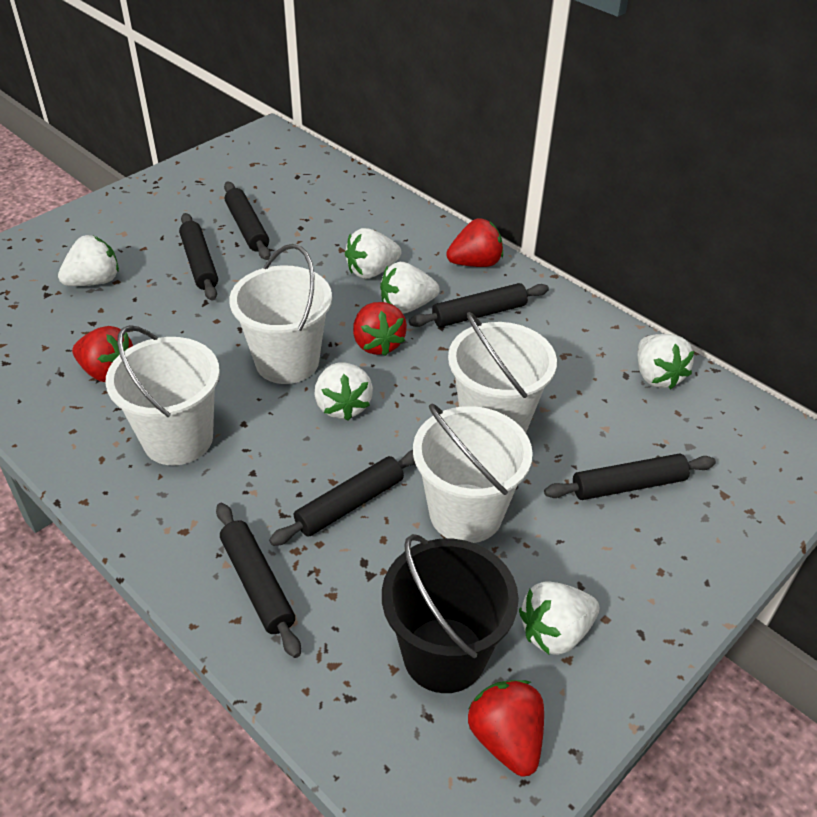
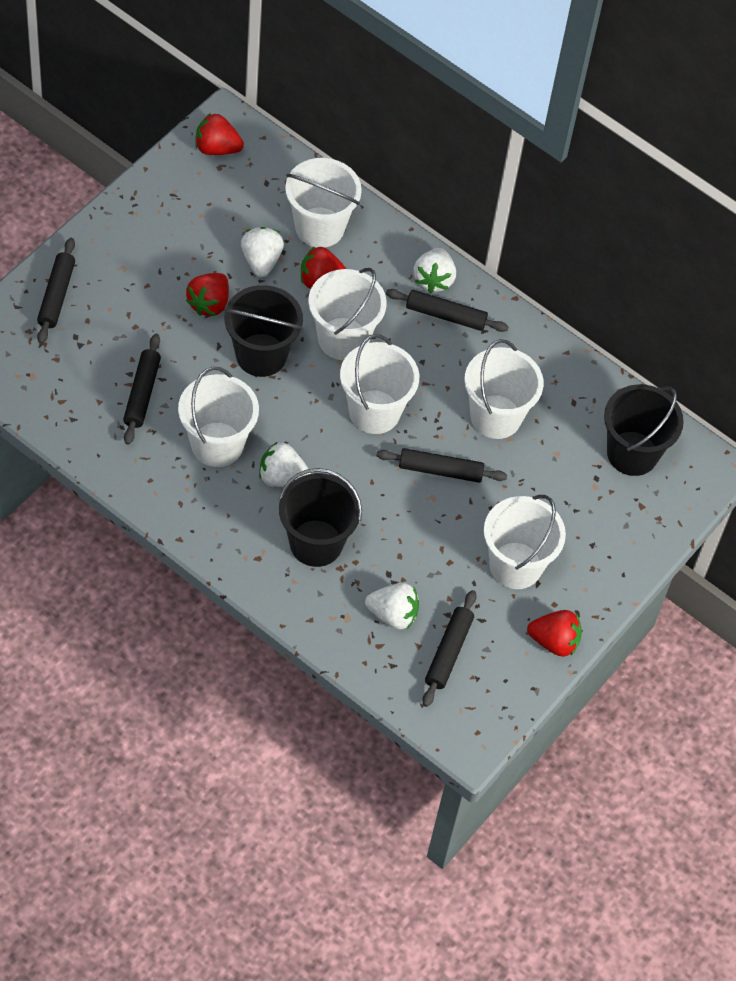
black bucket: [382,534,519,693] = 1 -> [224,285,303,377] [279,468,362,567] [604,384,684,476] = 3
black rolling pin: [179,213,218,301] [216,503,301,658] [224,182,271,260] [269,450,415,546] [409,283,549,327] [544,453,716,500] = 6 -> [37,238,75,344] [123,334,161,445] [376,448,507,483] [386,289,509,332] [422,590,477,707] = 5
white bucket: [105,325,220,465] [229,244,332,384] [413,404,533,543] [448,312,557,433] = 4 -> [178,367,259,467] [285,158,362,248] [308,268,387,360] [340,334,419,434] [464,339,544,439] [484,495,566,589] = 6
white strawberry: [58,235,119,286] [314,362,373,421] [345,228,401,279] [380,262,440,314] [519,581,600,655] [638,334,694,390] = 6 -> [241,227,284,277] [259,442,311,487] [365,583,419,630] [413,248,456,293] = 4

